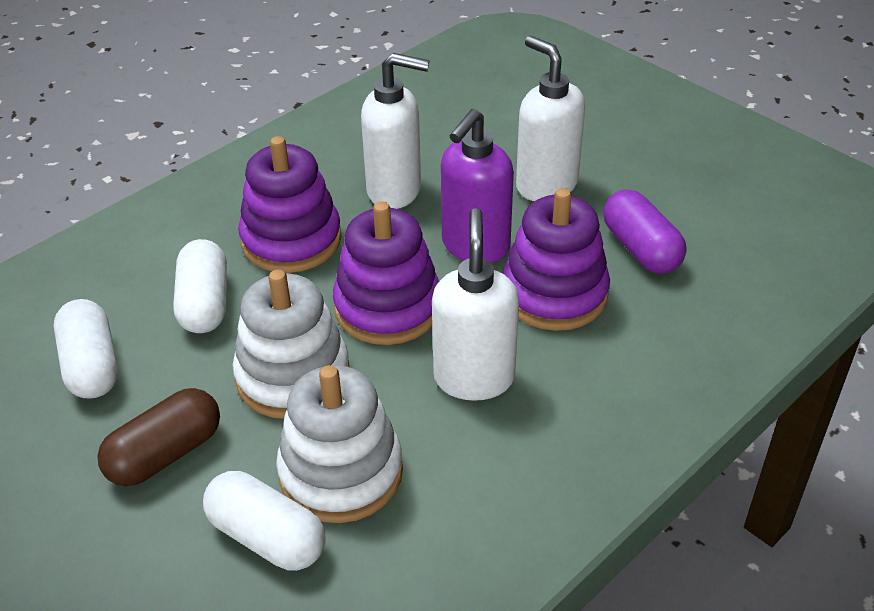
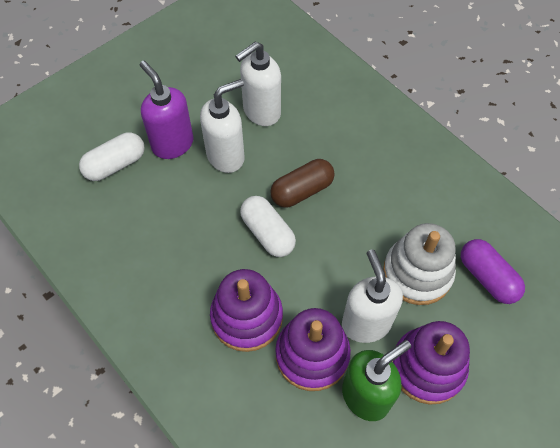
green soap dispenser: none = 0 -> [342,340,411,421] = 1
white capsule: [54,299,118,399] [173,239,227,333] [203,471,326,571] = 3 -> [79,132,145,181] [240,196,296,257] = 2
white stacking toy: [232,269,349,419] [276,365,403,523] = 2 -> [383,223,456,305] = 1

